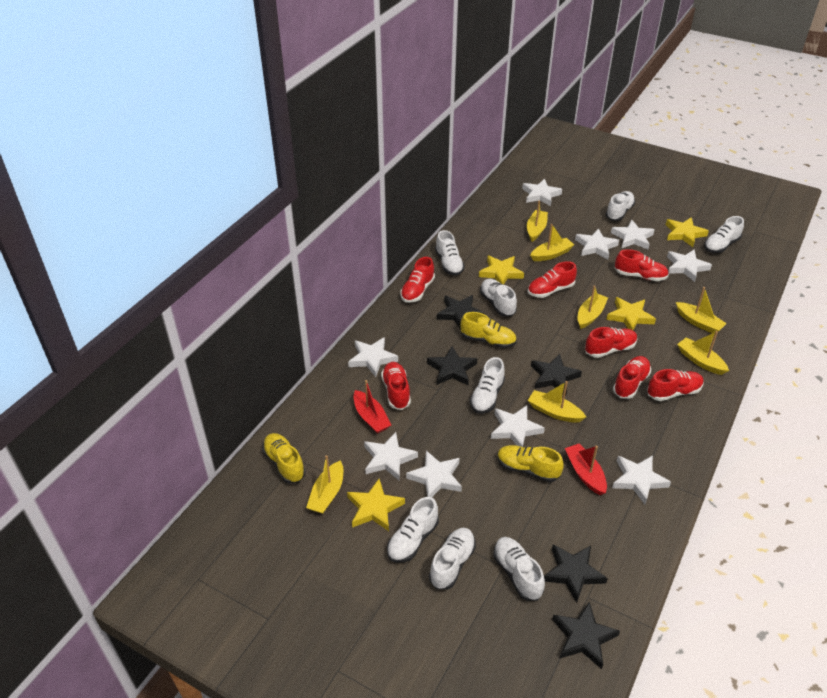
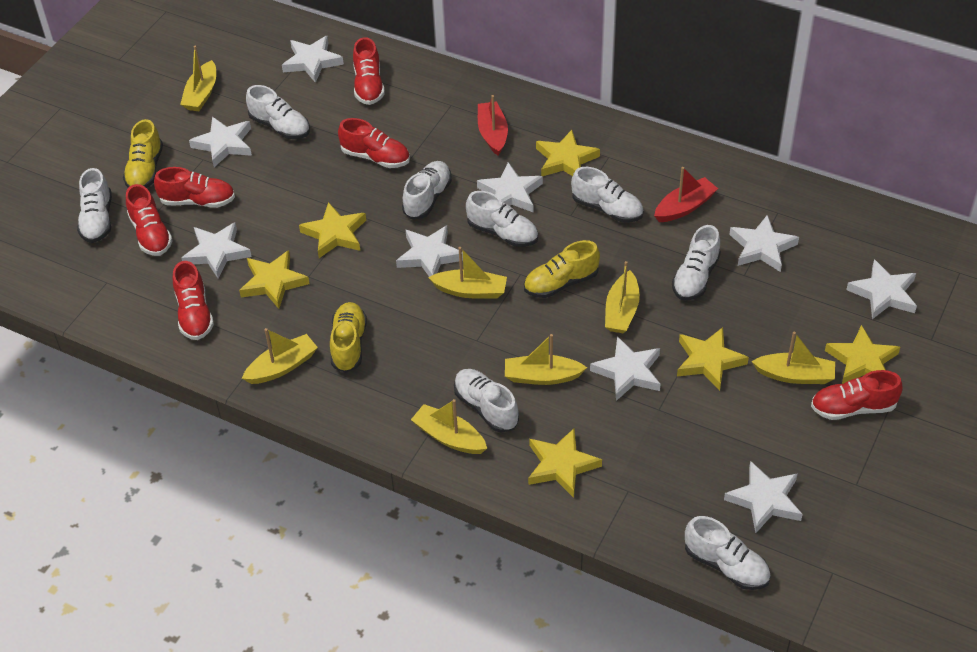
black star: [427,346,477,385] [437,295,484,329] [531,354,582,395] [544,544,608,603] [552,602,620,669] = 5 -> none = 0
red shoe: [381,362,411,410] [401,257,435,303] [528,261,577,298] [585,327,637,358] [613,356,651,399] [614,249,669,281] [647,369,704,401] = 7 -> [126,184,173,256] [154,167,235,208] [173,261,214,340] [338,118,410,168] [353,37,385,105] [811,370,903,420] = 6
yellow star: [347,479,405,531] [479,255,524,285] [606,297,656,330] [666,217,709,247] = 4 -> [239,250,310,309] [299,202,366,258] [528,429,602,498] [536,130,600,176] [677,327,749,391] [825,325,900,384] = 6

